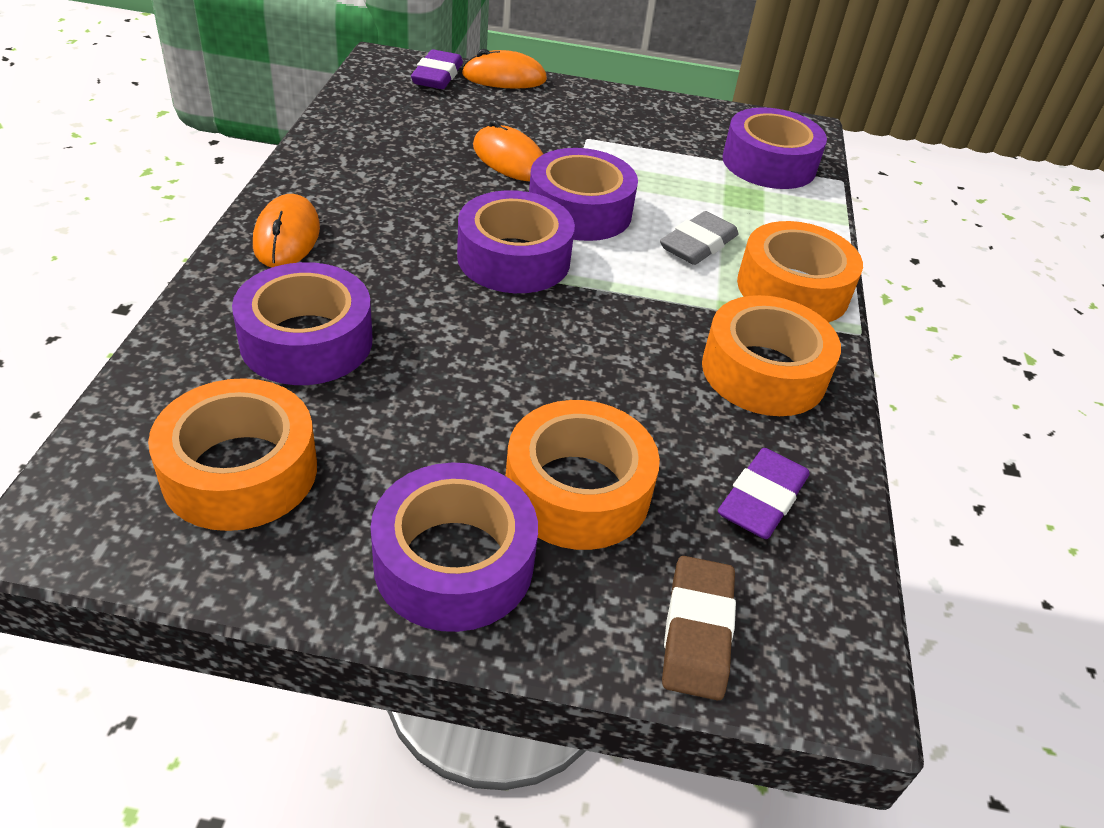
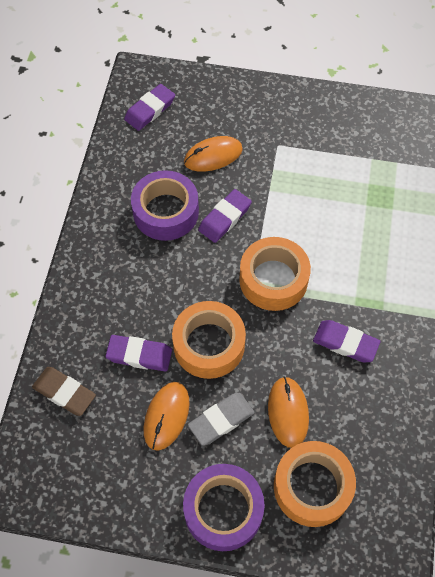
orange tape: [148,378,317,531] [506,400,660,550] [702,295,841,416] [737,221,863,323] = 4 -> [172,301,246,379] [239,237,311,311] [274,441,356,527] = 3
purple eraser: [411,49,463,89] [718,448,809,539] = 2 -> [106,335,172,372] [124,84,175,131] [198,189,252,243] [313,320,380,362] = 4
purple tape: [232,262,373,385] [371,463,538,632] [457,190,575,293] [529,148,638,241] [722,107,827,189] = 5 -> [131,170,199,241] [183,464,265,551] = 2

